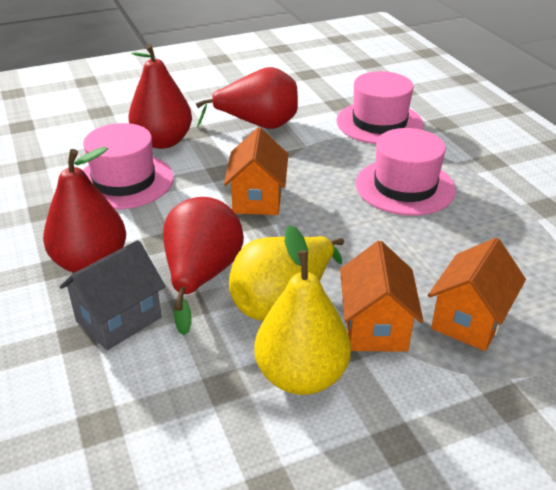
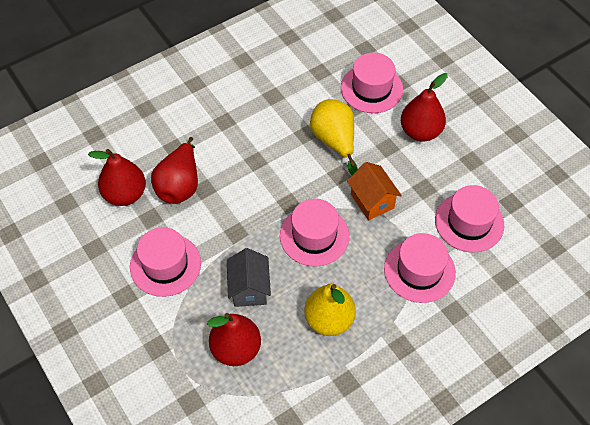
orange house: [224,127,288,215] [340,241,423,352] [428,238,526,351] = 3 -> [347,162,402,220] = 1
pink hat: [83,123,174,210] [337,71,424,144] [356,128,456,216] = 3 -> [130,227,201,297] [280,199,349,267] [341,52,403,113] [384,233,456,303] [435,185,504,253] = 5

